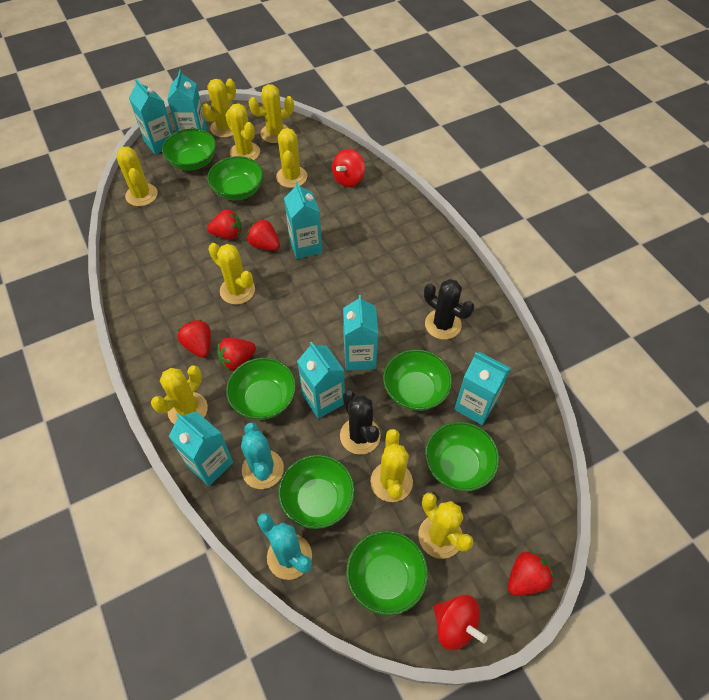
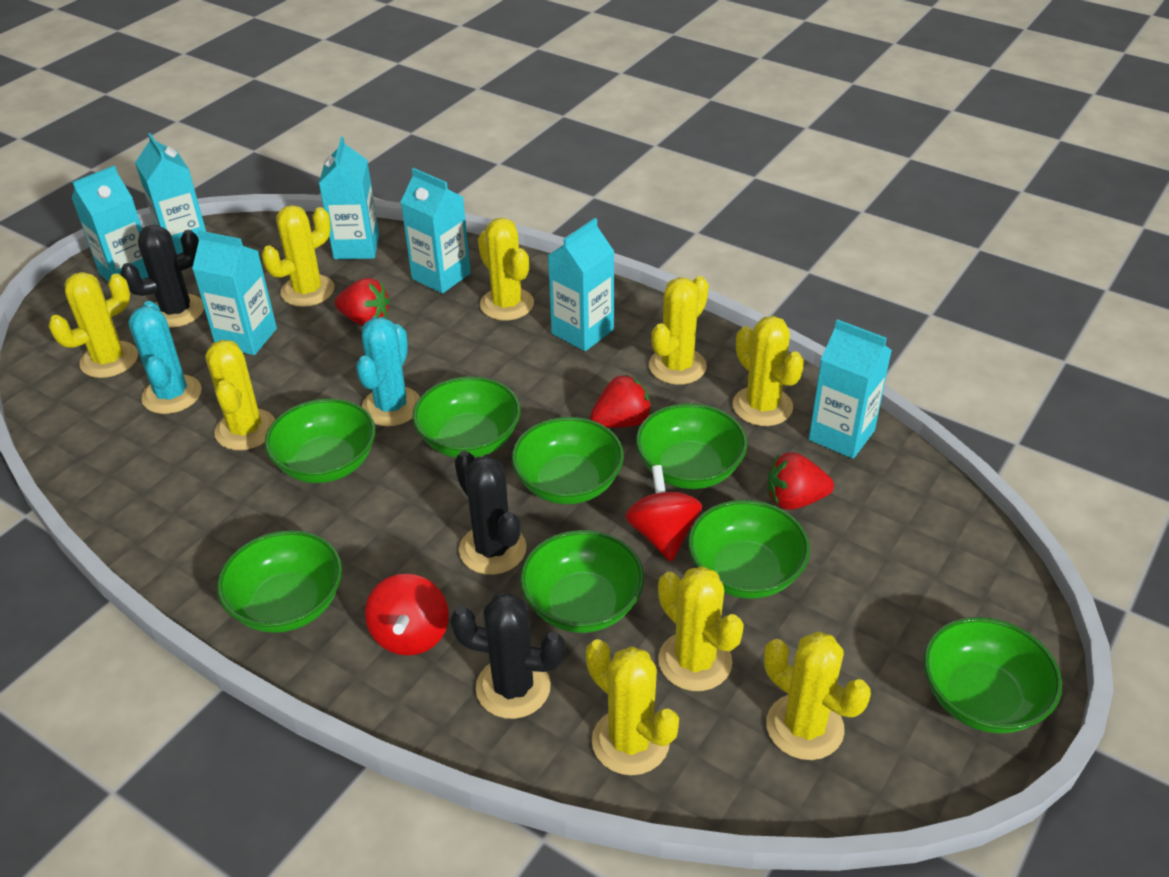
black cactus: [340,390,381,455] [424,279,474,340] = 2 -> [120,225,204,328] [450,593,565,719] [455,451,527,575] = 3
green bowl: [162,129,216,171] [207,156,263,200] [226,358,296,420] [278,455,355,529] [346,531,428,615] [383,349,452,411] [425,422,499,492] = 7 -> [217,530,342,633] [265,398,376,483] [413,376,521,458] [512,417,624,504] [520,530,644,633] [636,403,747,489] [688,500,810,599] [923,617,1062,733] = 8
red strawberry: [177,319,211,358] [207,210,242,239] [217,338,256,371] [247,219,280,251] [508,551,554,596] = 5 -> [335,278,390,326] [590,375,652,428] [768,452,834,510] = 3

